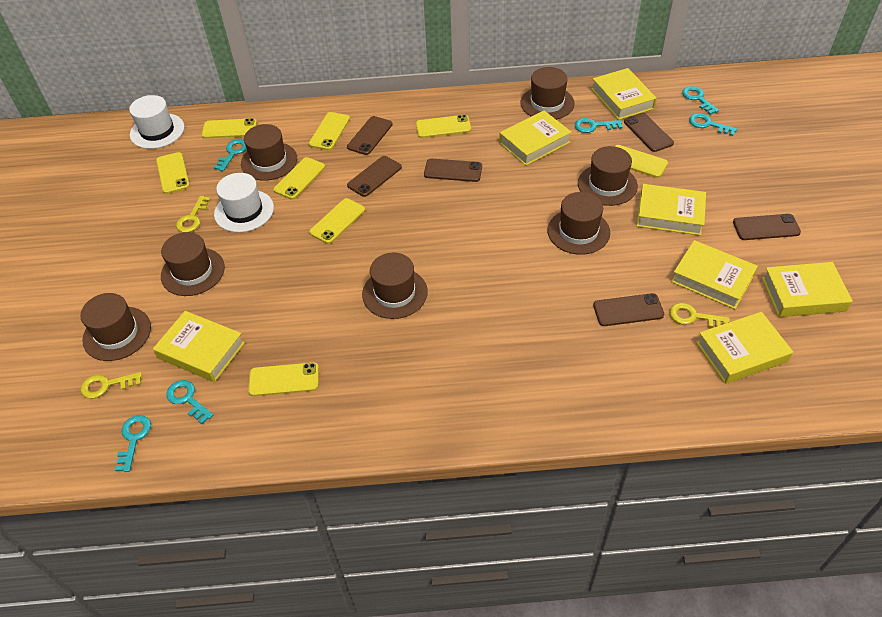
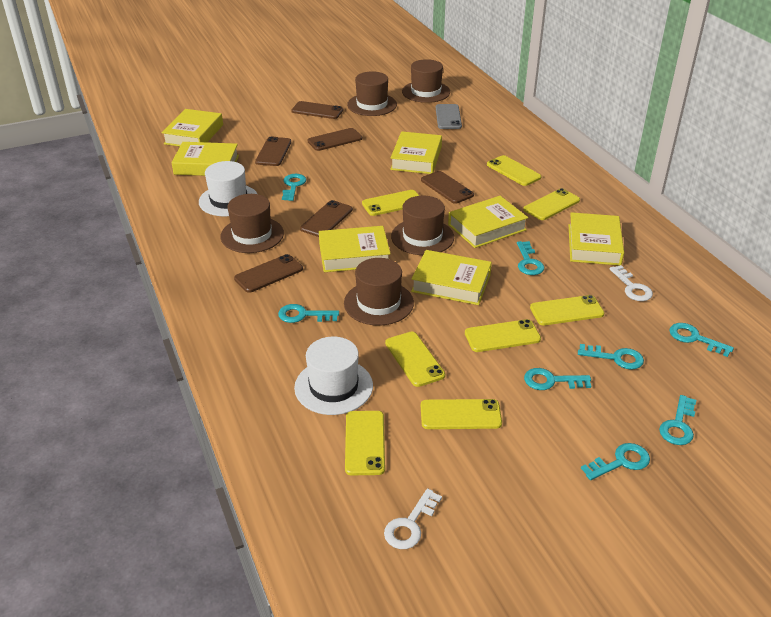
brown hat: [80,293,151,361] [161,232,225,296] [241,124,297,181] [362,253,428,319] [521,67,575,120] [547,192,610,255] [578,146,638,206] = 7 -> [220,194,284,253] [344,258,414,326] [347,71,397,116] [391,196,454,255] [402,59,450,103] = 5
grey phone: none = 0 -> [436,104,462,129] = 1
turquoise key: [115,415,151,472] [166,380,214,424] [214,139,247,171] [575,118,622,133] [682,86,719,115] [689,113,737,136] = 6 -> [278,304,339,323] [282,174,306,201] [517,241,544,275] [524,368,591,390] [578,344,644,370] [581,443,650,480] [659,395,696,445] [669,323,734,357] = 8
white key: none = 0 -> [384,488,442,549] [609,265,653,301] = 2
yellow key: [81,372,142,399] [176,196,211,232] [669,303,730,327] = 3 -> none = 0

